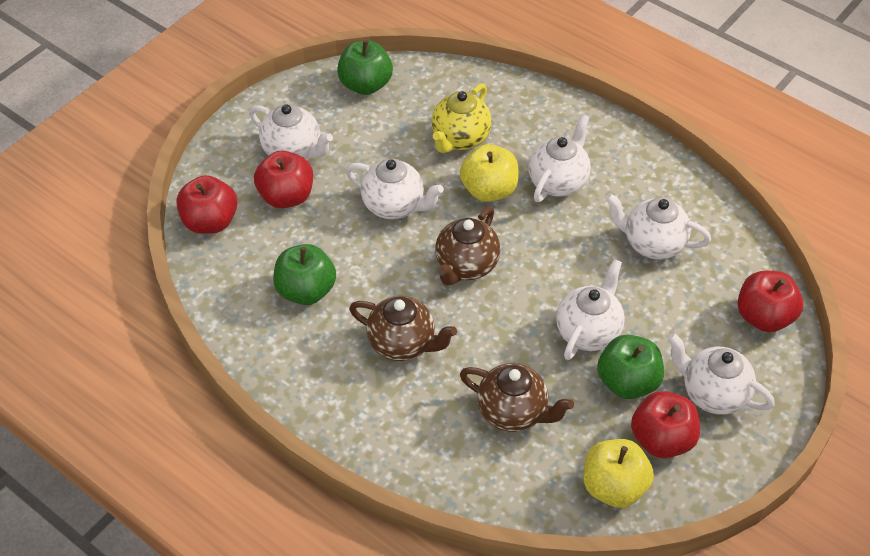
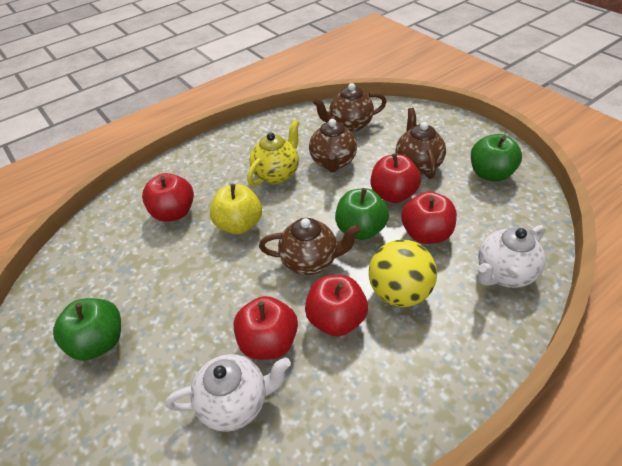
brown teapot: [349,296,457,361] [435,206,501,286] [460,363,574,432] = 3 -> [259,218,361,275] [309,116,357,172] [312,83,386,132] [395,108,446,179] = 4
red apple: [176,175,238,234] [254,151,313,208] [631,391,700,458] [737,271,803,332] = 4 -> [142,173,194,222] [233,296,298,360] [305,275,368,336] [371,153,421,203] [401,191,457,244] = 5
white teapot: [249,104,333,159] [346,159,444,219] [528,114,591,202] [556,259,625,360] [605,193,711,259] [668,333,775,415] = 6 -> [166,354,291,432] [478,225,545,288] = 2
yellow apple: [460,144,519,202] [583,439,654,508] = 2 -> [210,184,262,234] = 1
yellow ball: none = 0 -> [369,240,437,307] = 1

